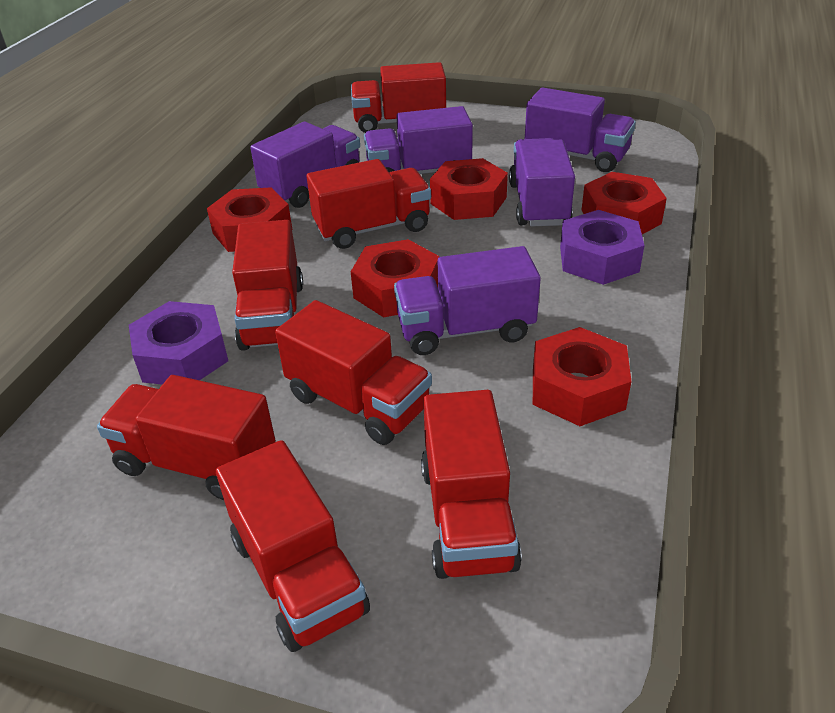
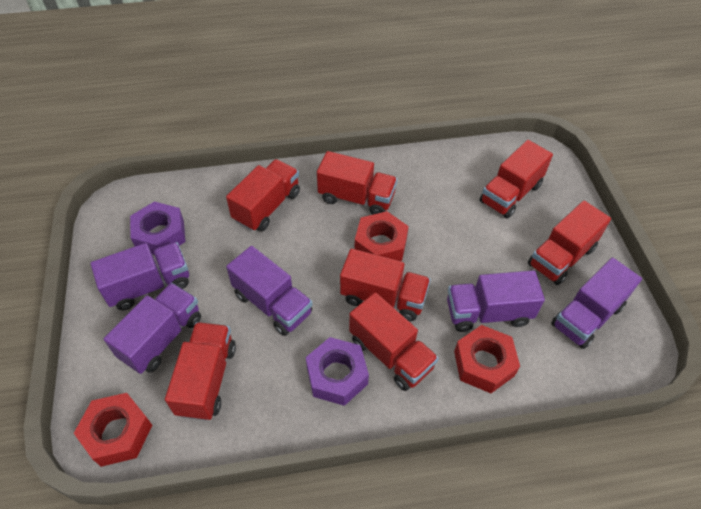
red nut: [207,187,292,252] [351,239,439,317] [430,158,508,220] [533,327,632,426] [582,172,667,234] = 5 -> [74,393,152,467] [354,211,409,261] [454,325,520,393] = 3

